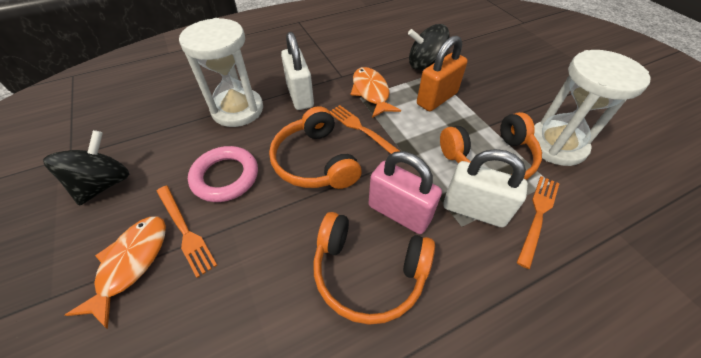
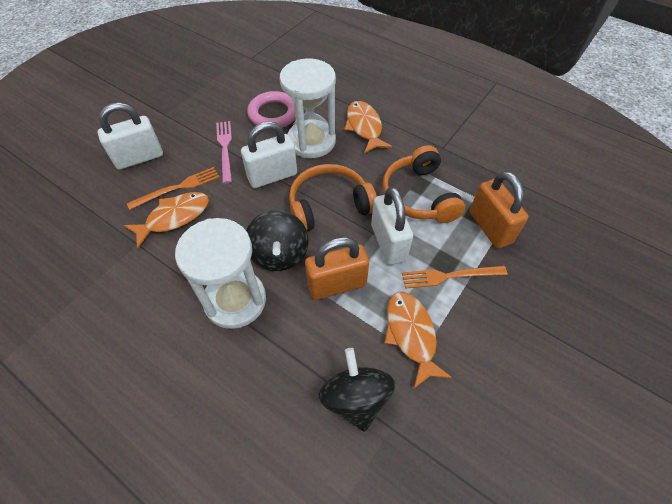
orange fish: [65,216,166,329] [350,67,401,118] = 2 -> [124,192,209,248] [344,101,392,154] [384,292,452,388] = 3
orange fork: [156,186,217,278] [330,105,399,154] [517,176,560,269] = 3 -> [127,167,220,210] [402,266,507,289] = 2
orange headphones: [269,106,362,189] [313,212,435,325] [440,112,542,180] = 3 -> [289,164,377,231] [382,145,465,223] = 2
orange padlock: [417,35,468,111] = 1 -> [305,237,369,300] [470,171,528,248] = 2
pink fork: none = 0 -> [216,121,232,183] = 1
pink padlock: [369,151,442,234] = 1 -> none = 0
white padlock: [281,32,314,110] [443,149,528,228] = 2 -> [98,103,163,170] [241,121,297,188] [371,187,413,265] = 3

